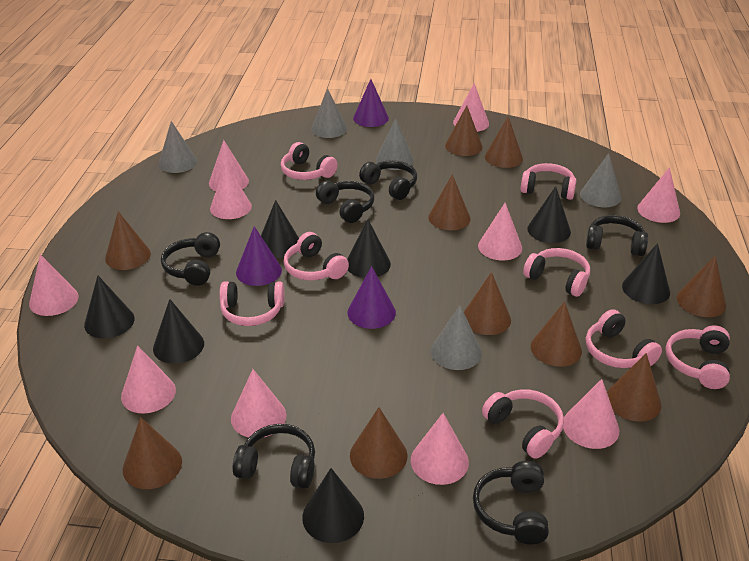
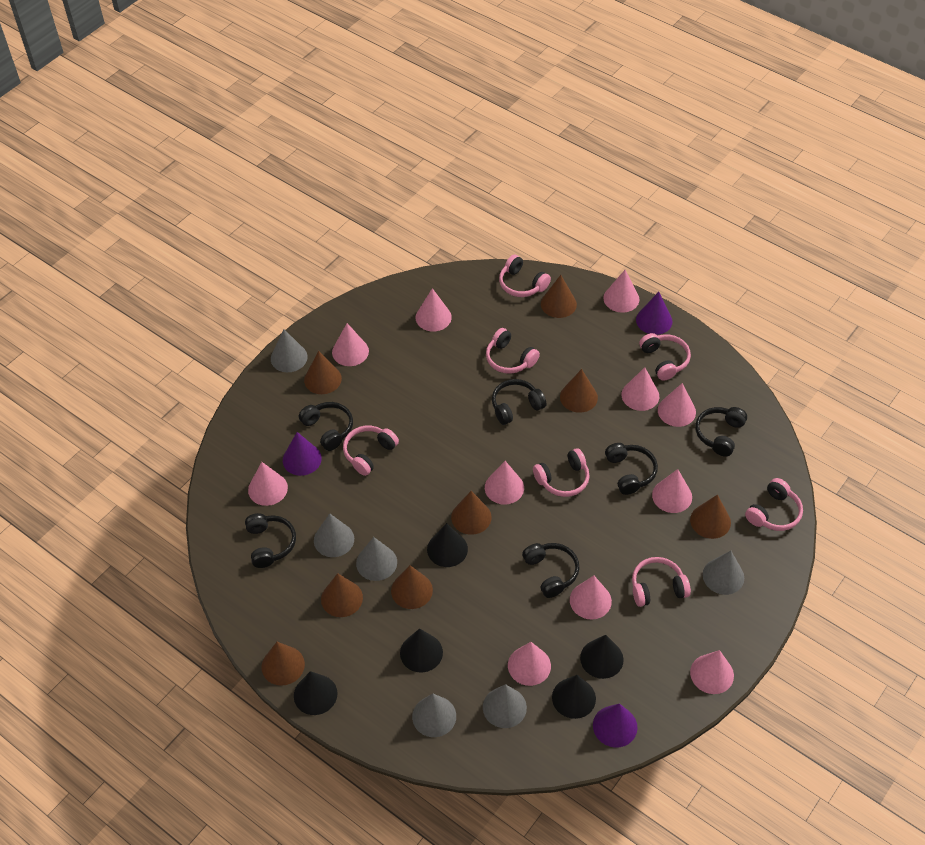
black cone: [84,276,135,338] [153,299,204,364] [261,200,299,258] [302,468,364,543] [347,219,391,278] [527,186,571,243] [622,243,670,304] = 7 -> [294,671,338,715] [400,628,443,672] [427,523,468,567] [552,675,596,719] [580,635,624,679] = 5
brown cone: [105,211,151,270] [123,417,182,489] [350,407,407,479] [428,174,471,230] [445,106,483,156] [464,272,511,335] [485,116,523,168] [531,301,582,367] [607,353,662,422] [677,255,726,317] = 10 -> [262,642,305,686] [304,351,342,394] [321,573,363,617] [391,565,433,609] [451,491,491,535] [541,275,577,318] [560,369,598,413] [690,495,731,539] = 8
grey cone: [158,121,197,173] [311,89,347,138] [376,118,414,170] [431,305,482,370] [580,153,621,207] = 5 -> [271,329,308,372] [314,513,354,557] [356,537,397,581] [412,694,456,737] [483,684,527,728] [703,551,744,595] = 6
pink cone: [29,254,79,316] [121,345,176,413] [209,140,249,191] [210,164,252,219] [231,369,286,437] [411,413,469,485] [453,83,489,132] [478,203,522,260] [563,379,619,449] [637,167,680,223] = 10 -> [248,462,288,506] [332,323,369,366] [416,288,452,331] [485,461,524,505] [508,642,551,686] [570,576,612,620] [603,270,639,313] [621,367,659,411] [652,469,692,513] [658,383,696,427] [690,650,734,694] = 11
pink headphones: [219,282,285,326] [281,142,338,180] [284,232,349,280] [482,389,564,459] [520,163,577,200] [523,248,590,297] [586,309,662,368] [665,325,730,389] = 8 -> [343,426,399,476] [486,328,540,374] [499,254,551,297] [533,448,590,497] [632,557,691,607] [639,333,691,381] [745,478,803,531] = 7

